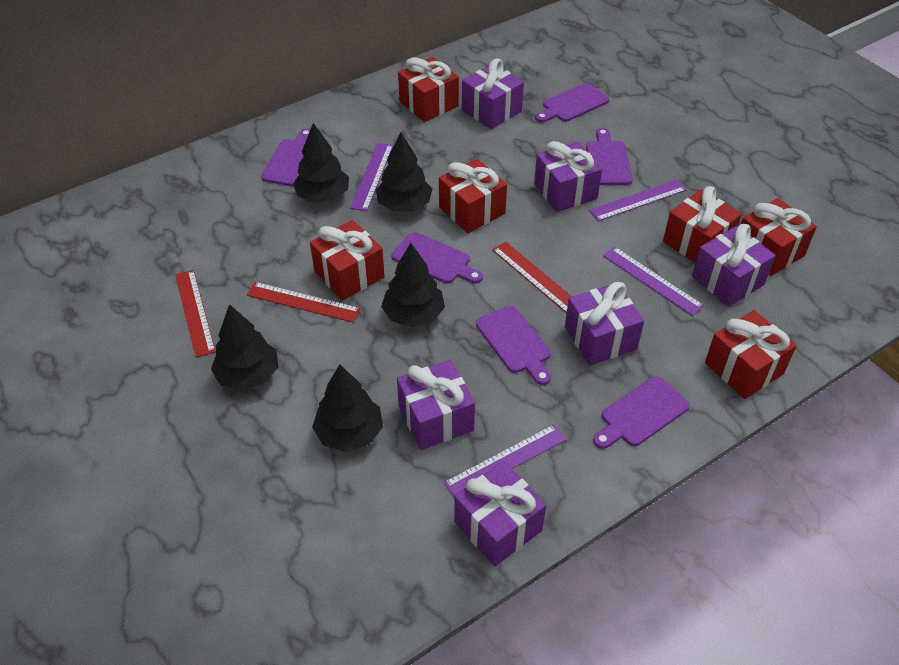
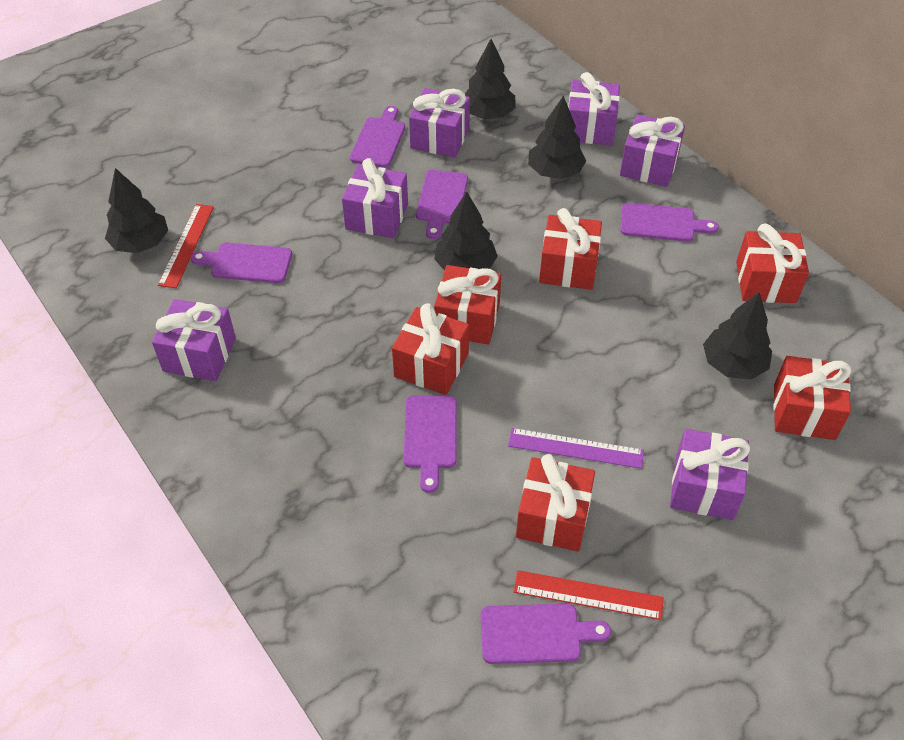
purple ruler: [350,143,393,211] [444,424,566,498] [589,180,687,221] [603,247,704,316] = 4 -> [508,428,644,469] = 1
red ruler: [175,270,216,357] [247,282,361,323] [492,242,572,313] = 3 -> [158,204,214,288] [513,570,664,620] = 2

